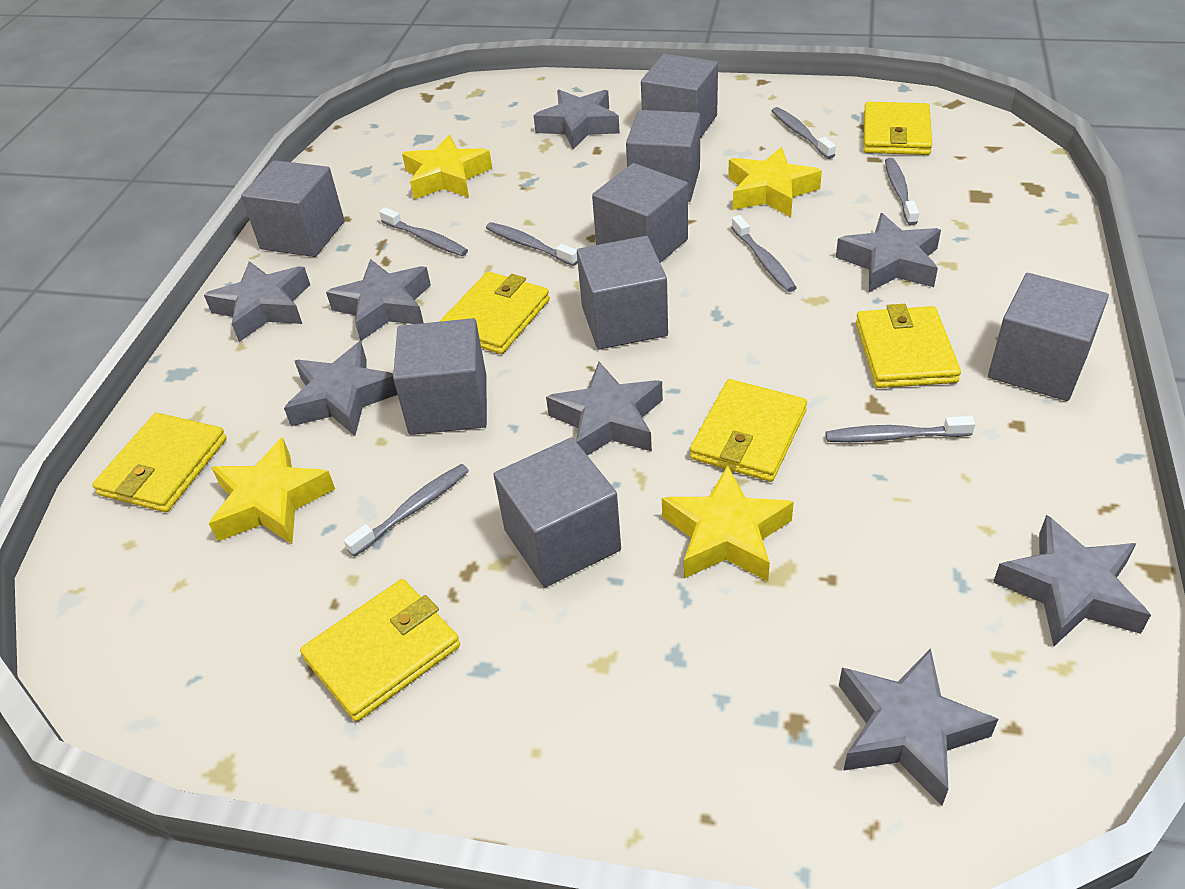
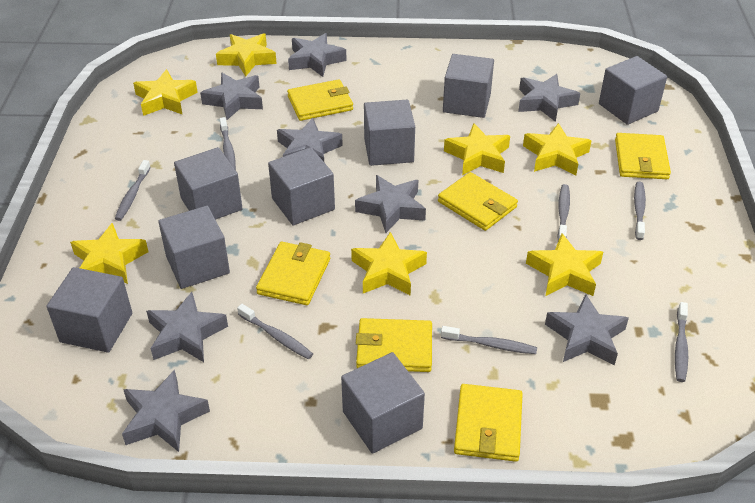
yellow star: [209,437,335,544] [402,135,492,199] [662,465,794,581] [728,147,822,217] = 4 -> [70,223,148,284] [133,69,198,116] [216,33,277,76] [351,232,427,296] [444,123,510,175] [523,123,592,175] [526,233,603,296] = 7

